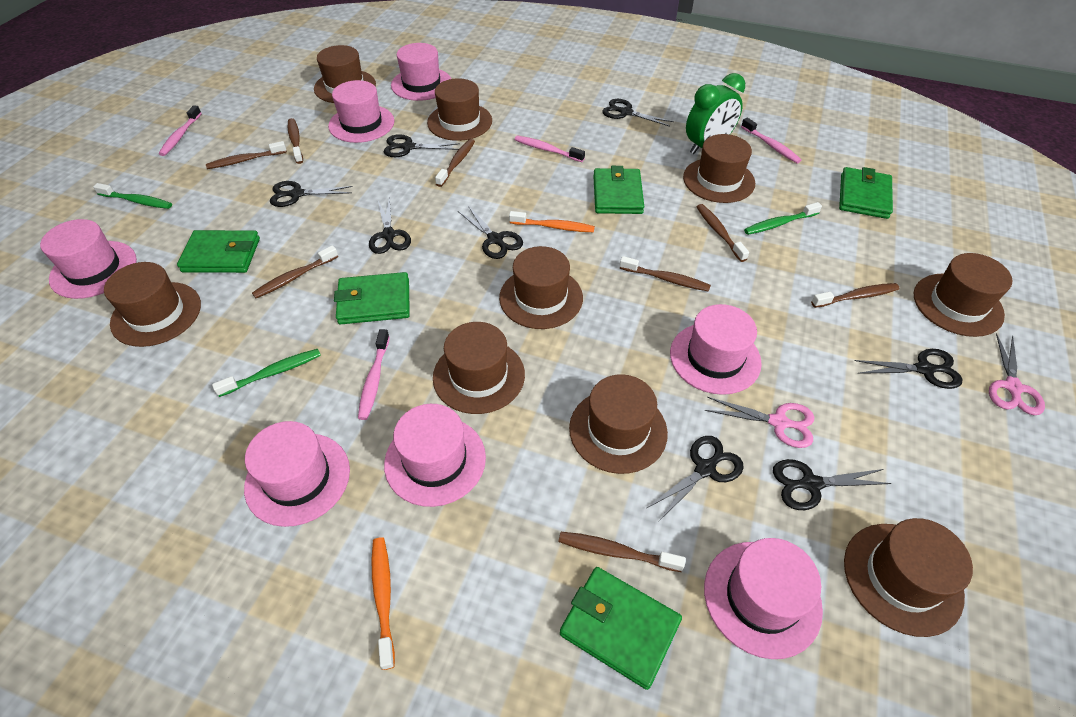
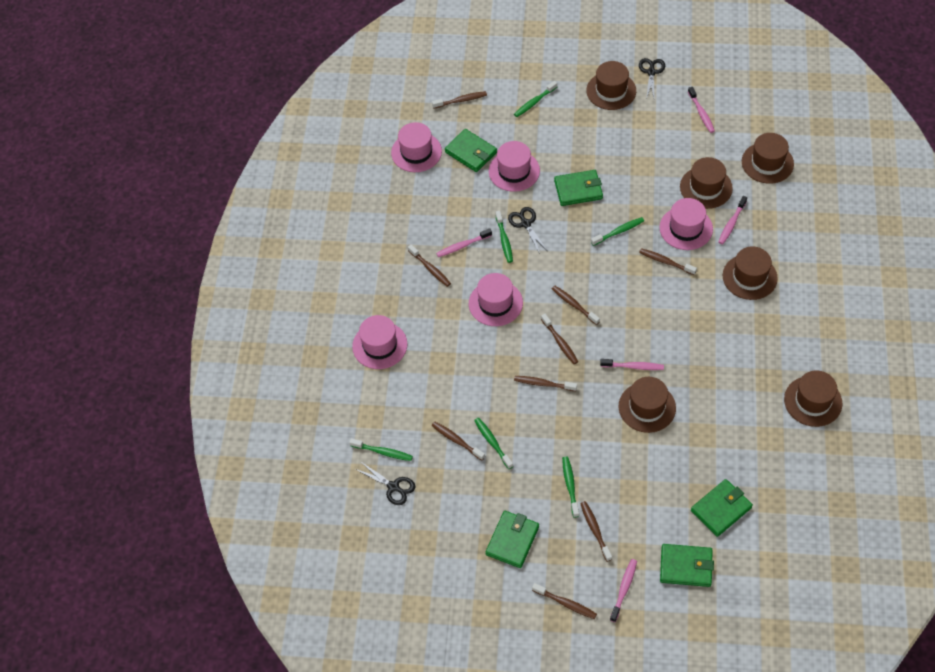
black scissors: [270,181,353,207] [369,197,411,254] [384,134,460,157] [458,206,523,259] [602,99,674,127] [647,436,744,521] [773,459,892,510] [854,349,962,389] = 8 -> [355,461,416,505] [508,207,547,254] [639,58,665,99] = 3
brown hat: [104,262,201,347] [314,45,376,103] [427,78,492,141] [433,322,525,414] [499,246,583,329] [569,374,668,474] [683,134,755,203] [844,518,973,637] [914,253,1013,337] = 9 -> [586,61,636,110] [619,377,676,433] [680,157,733,209] [723,246,778,300] [742,133,794,184] [784,370,842,427] = 6
brown toothbrush: [206,141,287,169] [252,245,338,298] [288,118,303,164] [435,139,475,187] [558,532,686,572] [620,256,711,292] [697,204,749,262] [811,283,900,308] = 8 -> [408,244,451,287] [431,422,485,460] [432,91,487,109] [514,376,577,391] [532,583,597,619] [541,314,578,364] [552,286,600,325] [580,501,612,562] [639,248,697,275] = 9
green clock: [686,73,745,154] = 1 -> none = 0
green toothbrush: [93,183,172,209] [212,349,321,397] [744,202,822,235] = 3 -> [349,438,413,461] [474,418,513,469] [495,211,513,263] [514,81,557,117] [562,456,579,517] [591,217,644,246] = 6
orange toothbrush: [372,537,395,670] [509,211,595,232] = 2 -> none = 0
pink hat: [40,219,137,299] [244,421,350,527] [328,80,394,143] [384,404,486,507] [391,43,451,101] [670,304,762,395] [704,538,823,659] = 7 -> [352,315,408,369] [391,122,442,172] [469,273,523,326] [489,141,540,192] [659,198,713,250] = 5
pink scissors: [705,397,814,448] [989,333,1045,415] = 2 -> none = 0
pink toothbrush: [159,105,202,156] [358,329,390,420] [515,136,585,162] [741,118,802,164] = 4 -> [436,228,492,257] [600,359,664,370] [610,559,637,622] [688,87,715,133] [718,196,747,244] = 5

